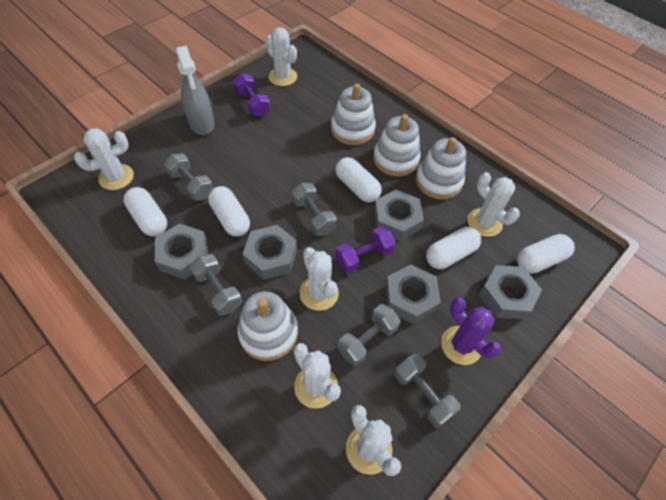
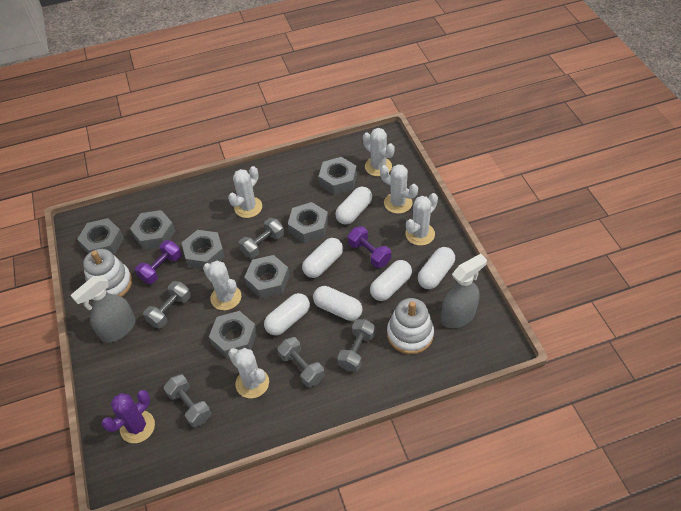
grey nut: [155,224,208,279] [243,225,297,280] [374,190,424,241] [385,264,441,324] [479,265,542,320] = 5 -> [77,218,124,255] [130,210,175,250] [182,230,225,270] [209,311,257,359] [244,255,290,299] [288,202,329,243] [319,157,357,195] = 7
grey spray bottle: [176,46,215,135] = 1 -> [71,276,136,343] [441,254,487,328] = 2
white capsule: [123,187,167,236] [208,186,250,236] [335,157,382,202] [426,227,481,269] [517,234,575,274] = 5 -> [264,293,310,336] [302,238,343,278] [313,286,362,321] [335,187,372,225] [370,260,412,301] [418,247,455,289] = 6
white stacking toy: [238,291,298,361] [331,83,376,145] [373,114,421,176] [415,137,466,200] = 4 -> [83,249,132,297] [387,298,434,354] = 2

